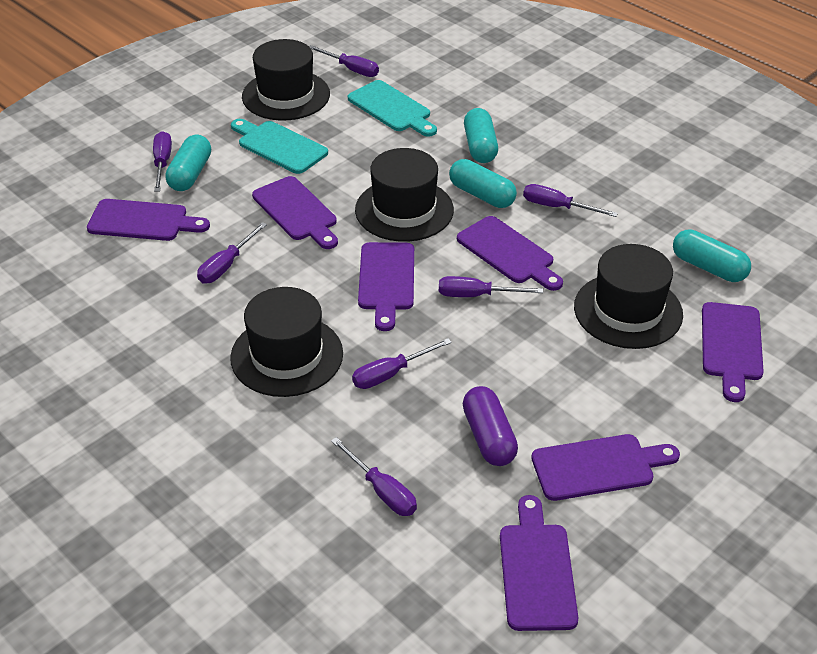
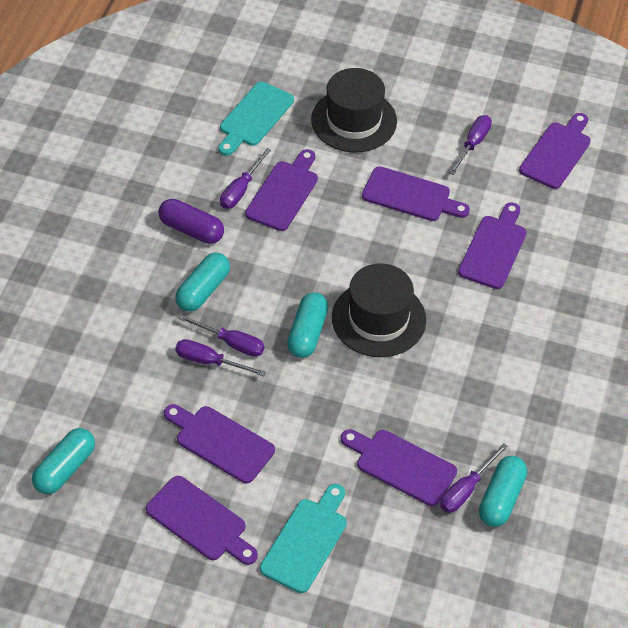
black hat: [230,287,343,397] [242,39,330,121] [355,148,454,242] [574,244,683,349] = 4 -> [311,68,397,152] [332,264,426,357] = 2
purple screwdriver: [153,131,172,192] [197,222,267,284] [309,45,379,77] [331,437,417,516] [352,338,452,389] [439,276,543,297] [523,184,618,217] = 7 -> [175,339,266,376] [178,314,265,357] [220,148,271,209] [440,443,508,513] [449,115,492,175] = 5

